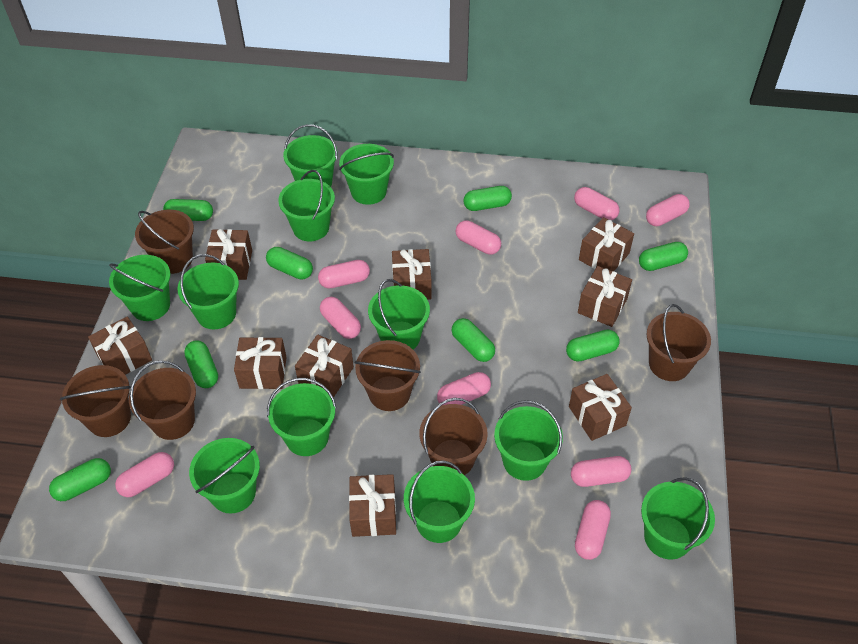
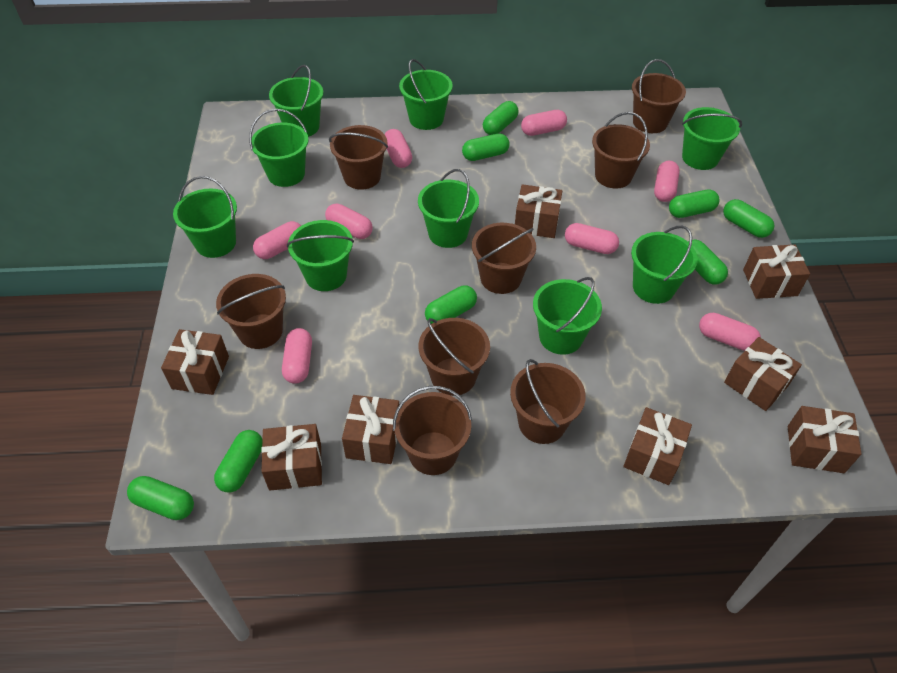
brown bucket: [60,365,131,437] [129,360,196,440] [135,210,194,274] [355,340,421,411] [419,398,488,475] [646,304,711,381] = 6 -> [216,274,286,349] [329,125,388,190] [393,386,472,475] [419,318,490,396] [472,223,536,294] [510,359,586,444] [592,112,650,188] [632,59,686,133] = 8
brown gift: [88,317,152,375] [205,229,252,280] [234,337,287,389] [295,334,354,398] [349,474,396,537] [392,249,432,300] [569,374,632,441] [578,266,632,327] [579,217,634,271] = 9 -> [161,329,229,395] [261,424,322,491] [342,395,399,464] [515,184,562,238] [623,407,692,485] [724,337,802,411] [743,244,810,299] [788,406,862,473] = 8
green bucket: [109,255,170,321] [177,254,239,329] [189,438,260,513] [267,378,336,456] [278,170,335,241] [283,124,338,187] [339,144,394,205] [368,279,430,349] [404,460,475,543] [494,400,563,481] [641,477,715,560] = 11 -> [173,176,237,258] [249,109,309,187] [269,65,324,137] [287,220,354,291] [399,59,453,130] [418,169,479,248] [533,277,602,355] [631,226,698,304] [682,107,742,170] = 9
pink capsule: [115,452,174,497] [318,260,370,289] [320,297,361,339] [437,372,491,406] [455,220,501,255] [571,456,632,487] [574,187,620,220] [575,500,611,560] [646,194,690,226] = 9 -> [253,221,301,259] [282,328,312,384] [325,204,373,239] [385,129,412,168] [521,110,567,136] [565,223,619,254] [654,161,680,202] [699,313,761,351] = 8

